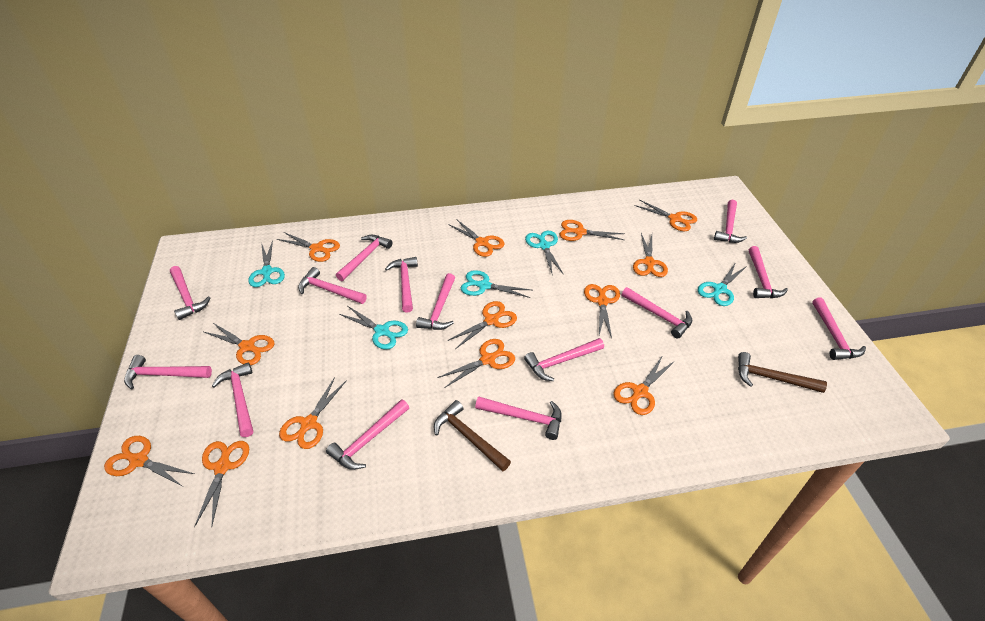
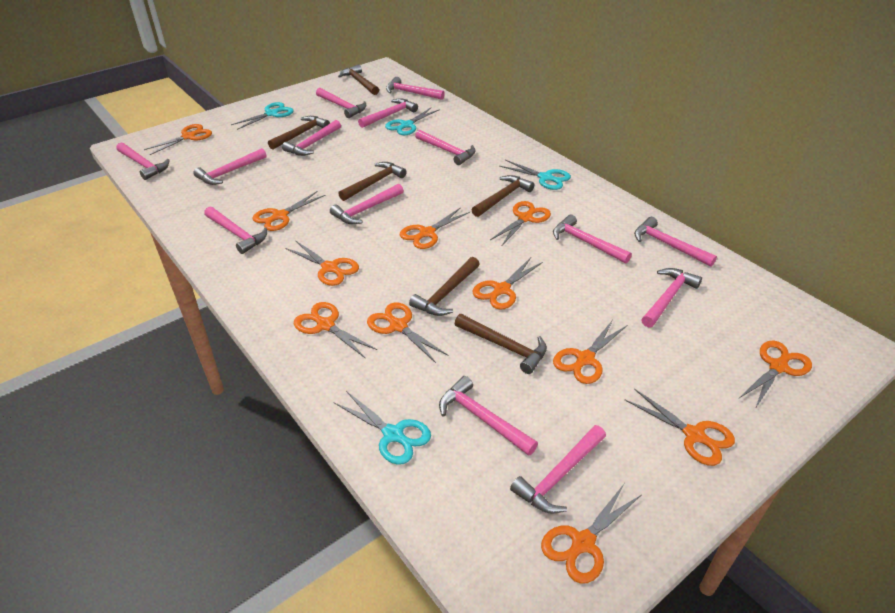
brown hammer: [434,400,511,471] [738,352,827,393] = 2 -> [268,116,330,150] [338,64,379,95] [338,162,407,201] [409,257,480,316] [455,314,547,374] [472,175,535,217] = 6
orange scissors: [104,436,194,487] [194,441,249,528] [204,322,274,365] [277,232,340,262] [279,377,347,449] [437,339,515,388] [447,301,517,349] [448,219,505,257] [559,220,625,241] [584,284,620,338] [613,355,675,415] [633,233,668,277] [634,200,697,231] = 13 -> [144,124,212,155] [252,191,326,231] [285,240,359,286] [294,302,377,358] [367,302,448,363] [400,207,470,249] [473,257,543,309] [490,201,551,245] [541,484,641,584] [553,320,627,384] [625,388,735,466] [739,341,812,409] = 12
turquoise scissors: [248,240,285,287] [339,306,408,350] [461,270,531,298] [525,231,564,275] [698,262,747,306] = 5 -> [231,102,294,130] [334,391,431,465] [385,107,440,135] [499,160,571,190] = 4

